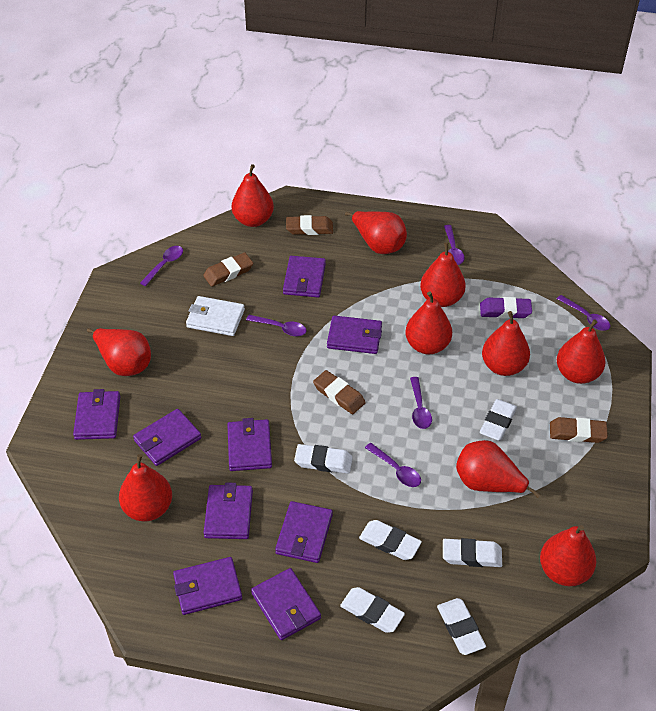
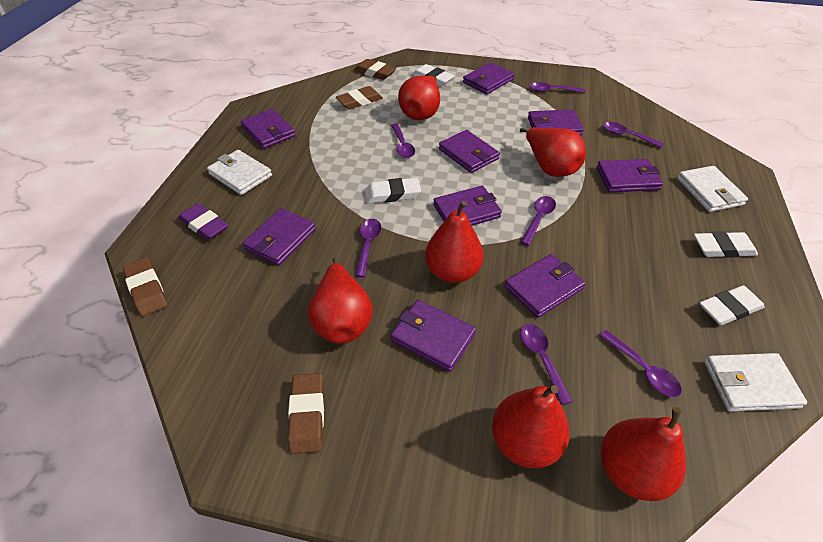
purple spoon: [140,246,183,286] [246,315,307,336] [365,443,421,487] [410,377,432,429] [444,225,465,265] [557,295,610,331] = 6 -> [355,219,381,277] [391,124,415,158] [520,324,573,405] [521,196,556,246] [530,82,585,93] [599,330,682,397] [603,122,664,148] = 7
red pear: [87,328,151,376] [119,454,172,521] [232,164,274,227] [345,211,407,254] [405,291,452,355] [420,242,466,307] [456,440,541,498] [482,311,530,376] [540,525,596,586] [557,319,606,384] = 10 -> [308,258,373,344] [398,76,440,120] [425,201,484,283] [492,385,570,468] [520,127,586,177] [601,407,686,501] = 6
white eraser: [294,444,353,474] [340,587,405,633] [359,520,422,560] [437,598,486,655] [443,538,502,567] [480,399,517,441] = 6 -> [365,178,421,203] [412,64,455,87] [694,231,758,258] [700,285,765,325] = 4
white wallet: [186,296,245,336] = 1 -> [207,150,272,195] [677,166,748,212] [704,353,807,412] = 3

